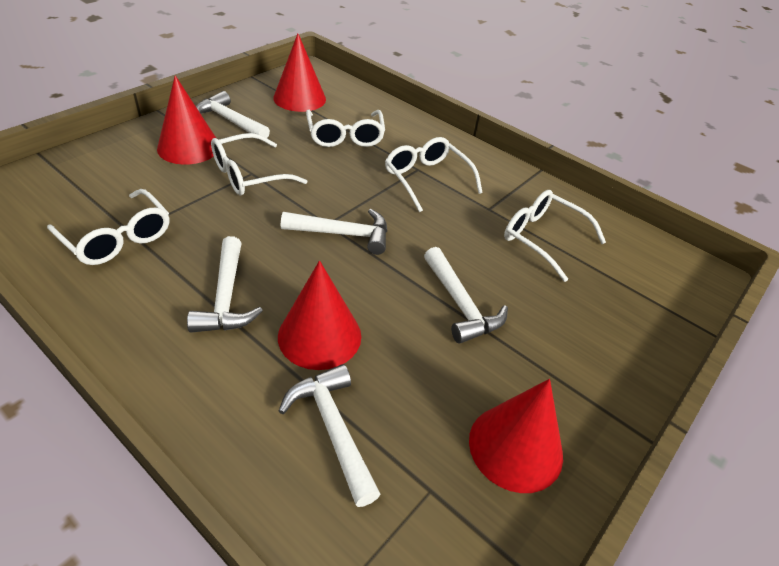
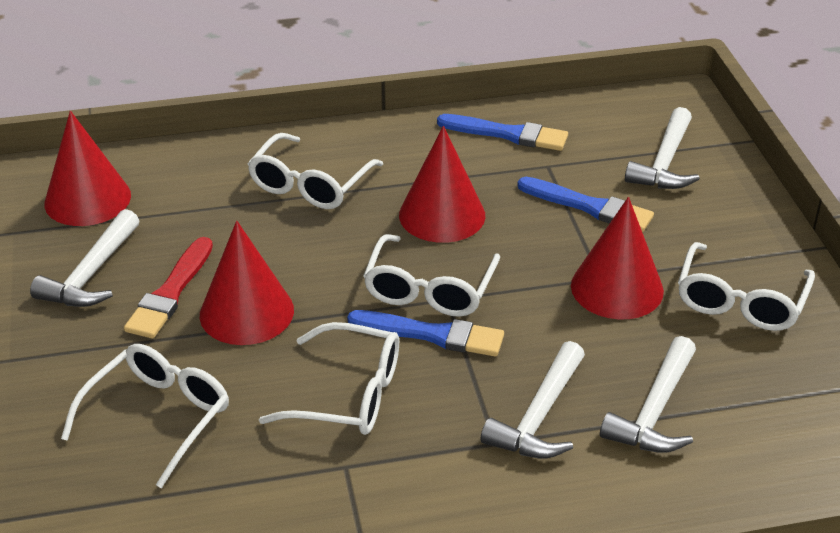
blue brush: none = 0 -> [347,310,504,357] [437,114,568,151] [517,177,654,232] = 3
red brush: none = 0 -> [124,237,213,338] = 1
white hammer: [187,236,263,333] [196,91,270,140] [279,364,380,507] [281,209,387,255] [424,247,508,344] = 5 -> [30,209,139,307] [481,341,585,458] [600,336,696,453] [625,107,700,189] = 4

